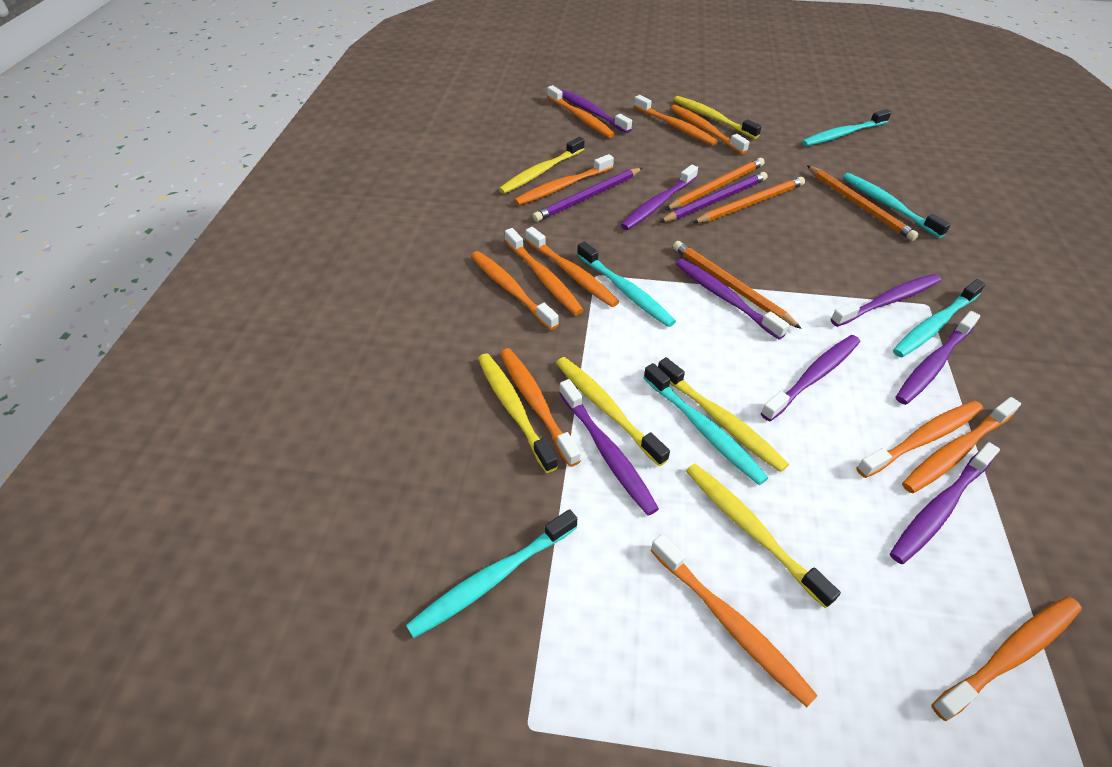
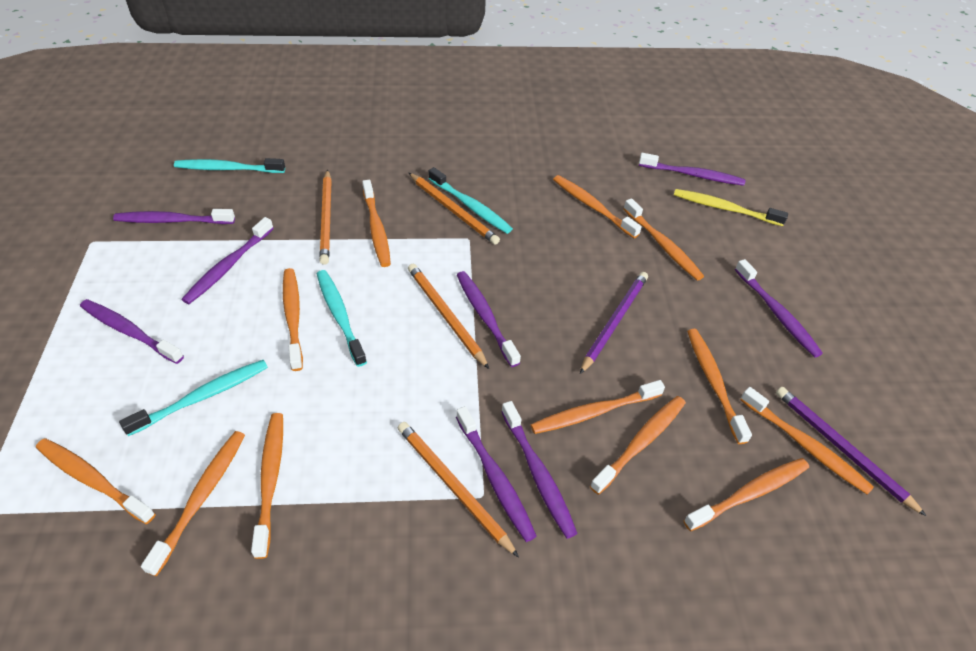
turquoise toothbrush: [406,509,577,638] [577,241,676,327] [644,363,769,485] [802,109,891,146] [843,173,951,238] [893,279,986,358] = 6 -> [119,360,268,436] [174,158,285,173] [317,270,367,367] [428,167,513,234] = 4
yellow toothbrush: [478,353,558,473] [499,137,585,194] [556,357,670,466] [658,357,789,472] [674,96,762,139] [686,464,841,608] = 6 -> [674,189,788,226] = 1

